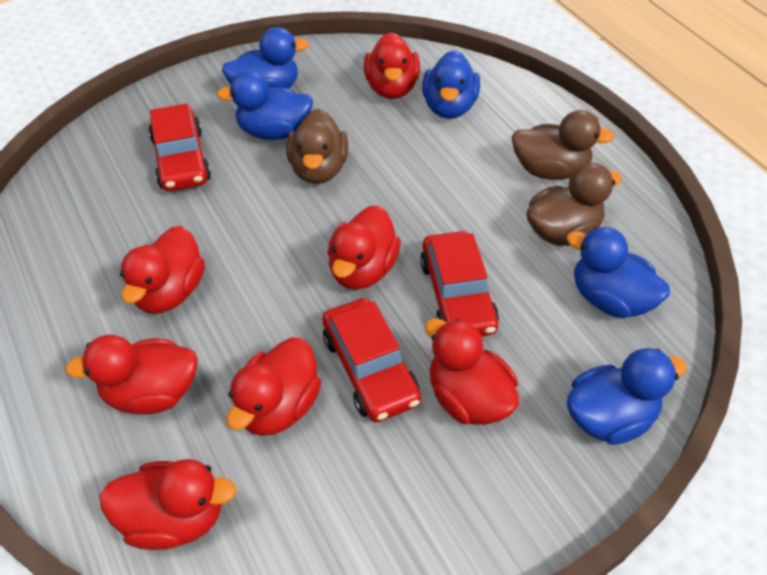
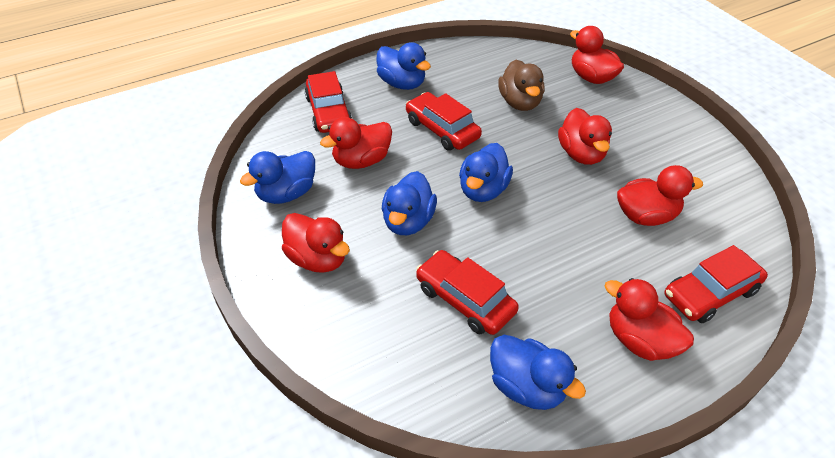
brown duck: [286,109,348,184] [512,110,615,180] [527,163,622,246] = 3 -> [498,60,544,111] = 1
red car: [148,103,211,191] [322,298,421,422] [420,231,499,337] = 3 -> [305,71,352,133] [406,92,482,151] [416,250,519,335] [665,245,768,323] = 4
red duck: [65,335,198,414] [99,459,237,550] [120,226,205,314] [227,337,321,436] [328,205,401,290] [364,32,420,99] [425,318,519,425] = 7 -> [282,213,350,273] [320,117,392,169] [558,108,612,165] [570,26,624,84] [605,278,694,361] [617,165,703,226] = 6

